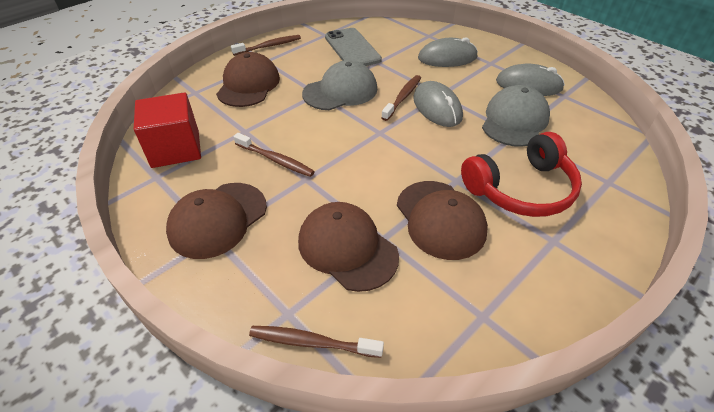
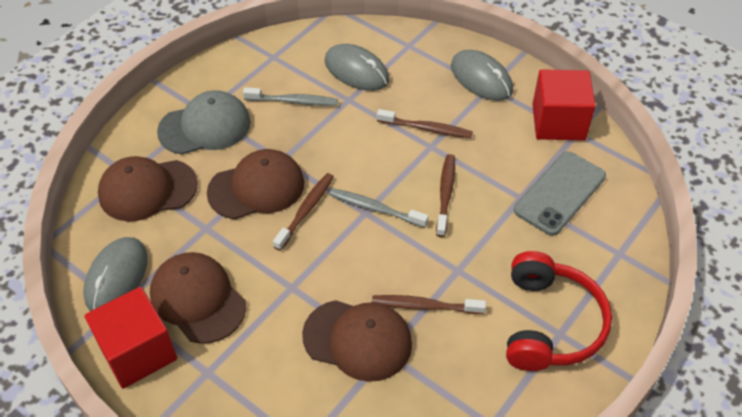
grey cap: [302,60,377,110] [482,85,550,147] = 2 -> [157,90,251,154] = 1
grey toothbrush: none = 0 -> [243,87,338,106] [329,188,428,228] = 2
red cube: [134,92,201,168] = 1 -> [84,287,177,389] [532,69,596,141] = 2

